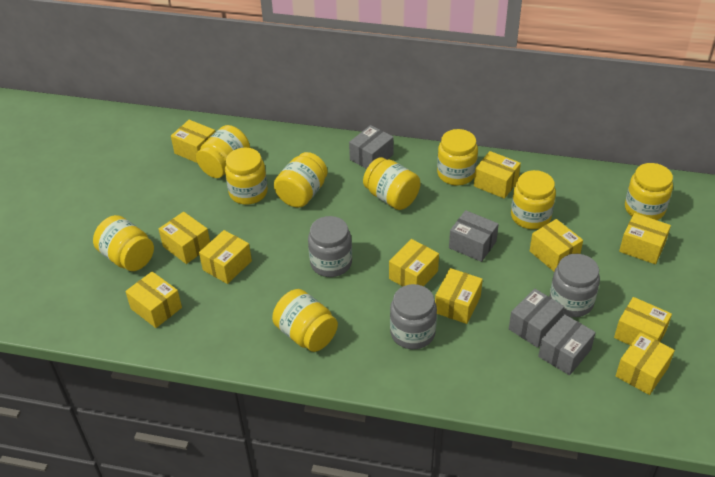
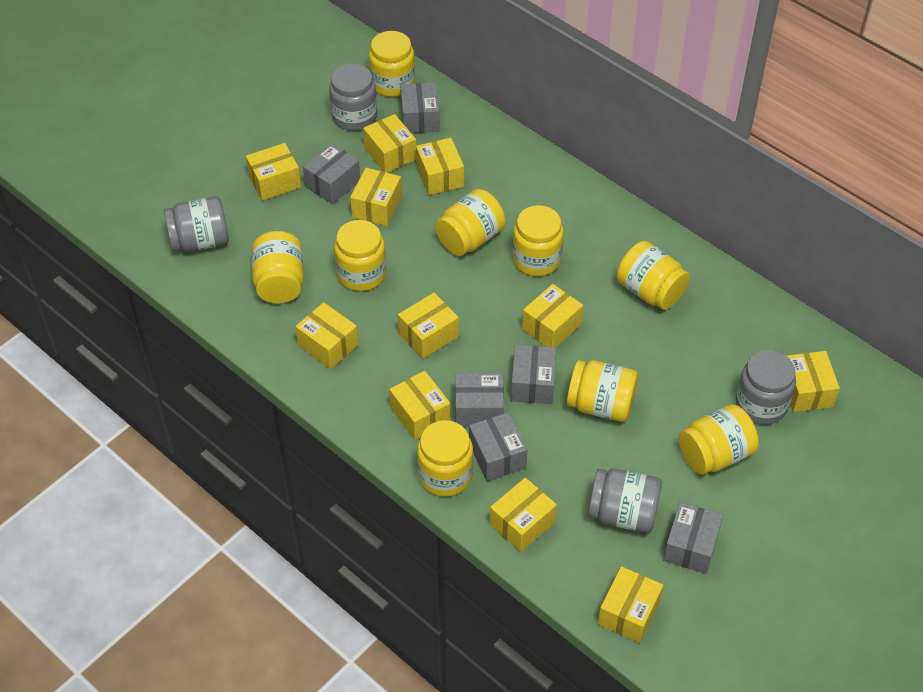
grey box: [349,125,394,169] [449,210,499,262] [509,289,564,348] [538,314,596,375] = 4 -> [303,143,360,204] [400,82,440,133] [455,373,504,426] [469,412,527,481] [511,345,556,404] [663,502,723,574] = 6
grey jar: [308,216,352,277] [390,284,437,349] [550,254,600,317] = 3 -> [164,196,229,252] [329,64,377,131] [588,469,662,533] [736,350,796,425] = 4

